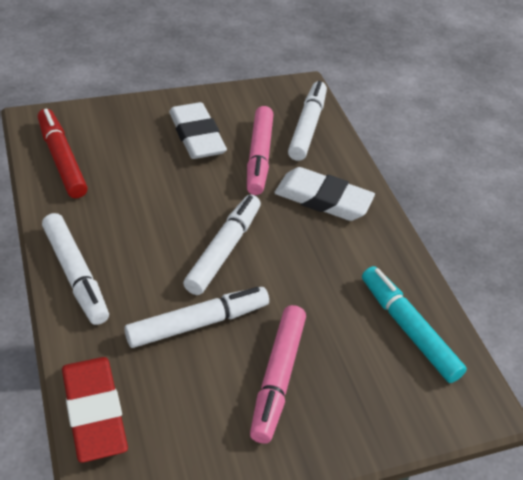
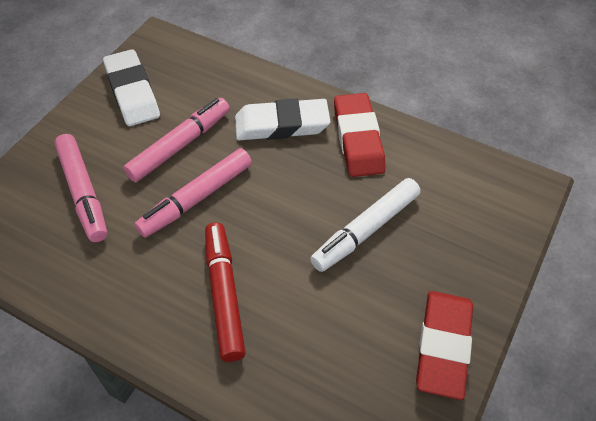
pink marker: [247,106,273,195] [250,305,306,444] = 2 -> [54,134,107,242] [123,98,230,182] [134,148,252,238] = 3
red eraser: [62,357,128,463] = 1 -> [334,93,386,177] [416,291,473,400] = 2
turquoise marker: [362,266,467,383] = 1 -> none = 0
white marker: [42,213,109,325] [124,287,269,348] [183,195,261,295] [288,81,327,161] = 4 -> [310,178,420,272] = 1

